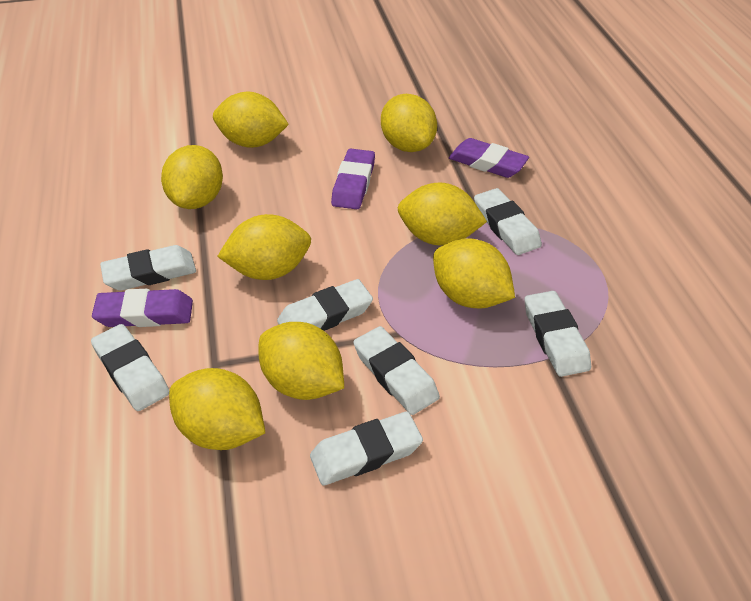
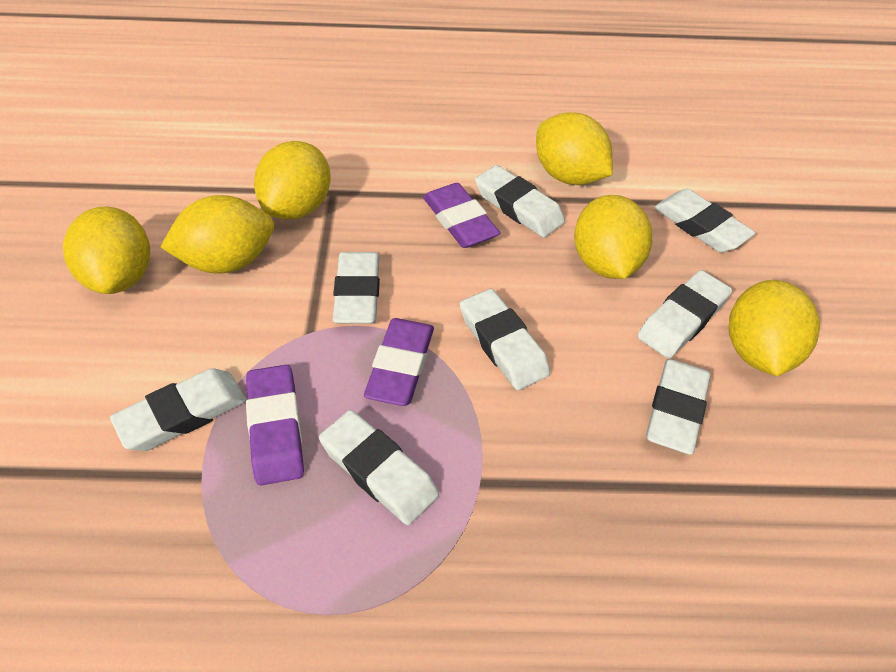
white eraser: [91,324,169,411] [100,245,196,291] [277,279,373,331] [310,411,423,486] [353,326,440,415] [474,188,542,255] [525,291,591,377] = 7 -> [110,368,246,451] [319,410,439,525] [333,252,380,324] [460,289,550,390] [475,165,565,238] [637,270,732,358] [646,359,711,455] [654,189,756,252] = 8
yellow lemon: [161,145,223,209] [169,368,265,450] [213,92,289,148] [217,214,311,280] [258,322,344,400] [381,94,437,152] [397,182,487,245] [433,238,515,309] = 8 -> [63,206,150,294] [161,195,274,273] [254,141,331,219] [536,112,613,185] [574,195,652,279] [729,280,820,376] = 6

